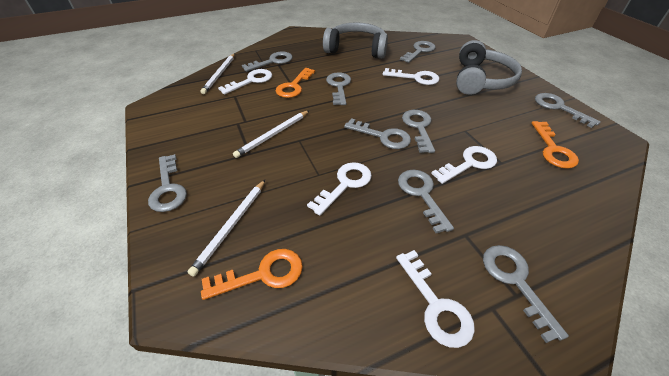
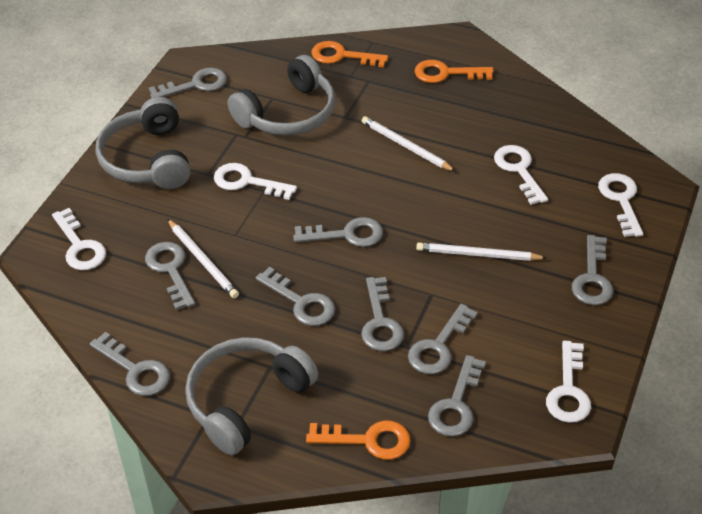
grey headphones: [323,22,388,59] [456,40,522,95] = 2 -> [96,97,190,189] [185,337,318,455] [228,55,335,136] = 3

